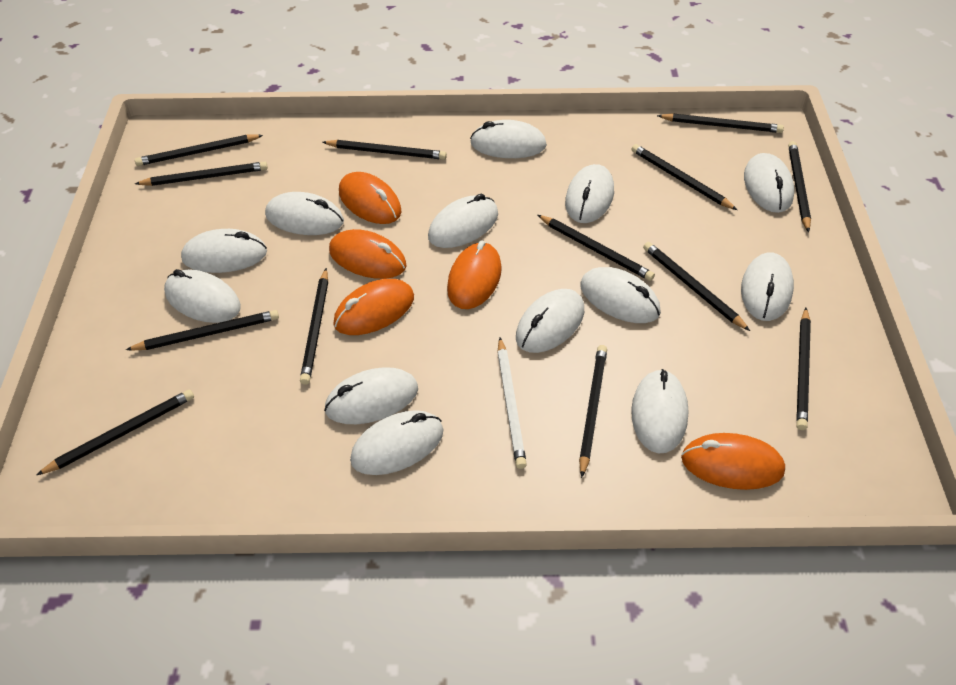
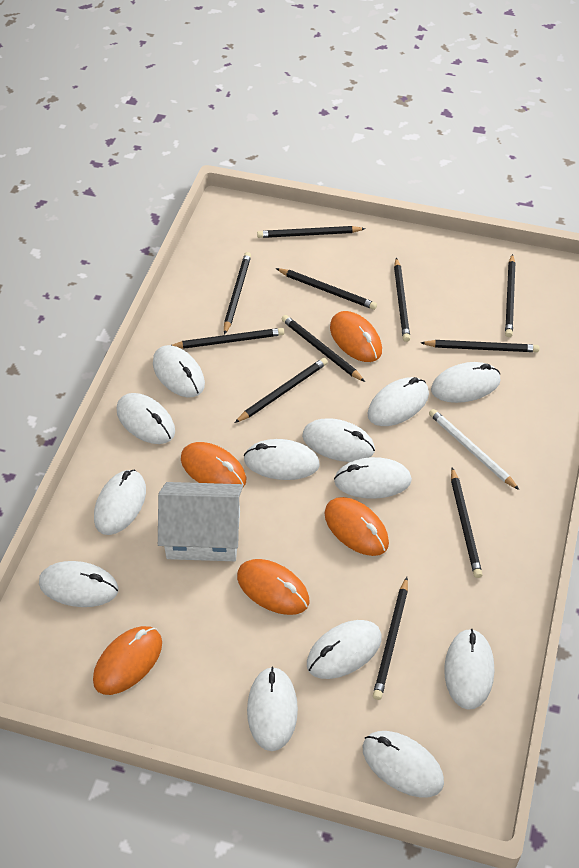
black pencil: [36,390,194,475] [126,310,279,351] [135,135,263,166] [135,161,268,186] [300,268,328,385] [322,140,447,160] [538,215,655,281] [579,345,607,478] [632,144,737,210] [643,242,750,331] [657,113,784,133] [788,141,811,233] [796,308,811,430] = 13 -> [171,328,284,349] [224,252,251,335] [235,358,328,423] [257,226,365,238] [276,268,377,310] [282,315,365,382] [373,577,408,700] [394,257,410,342] [421,340,539,352] [451,467,483,578] [505,254,515,337] = 11
white house: none = 0 -> [158,482,243,561] = 1

